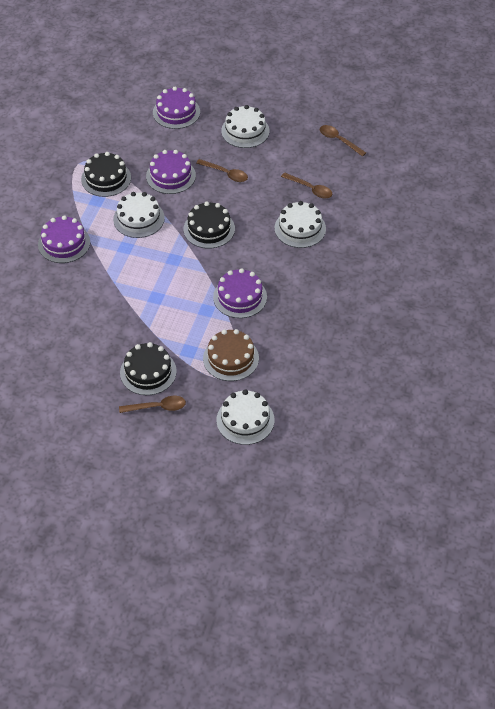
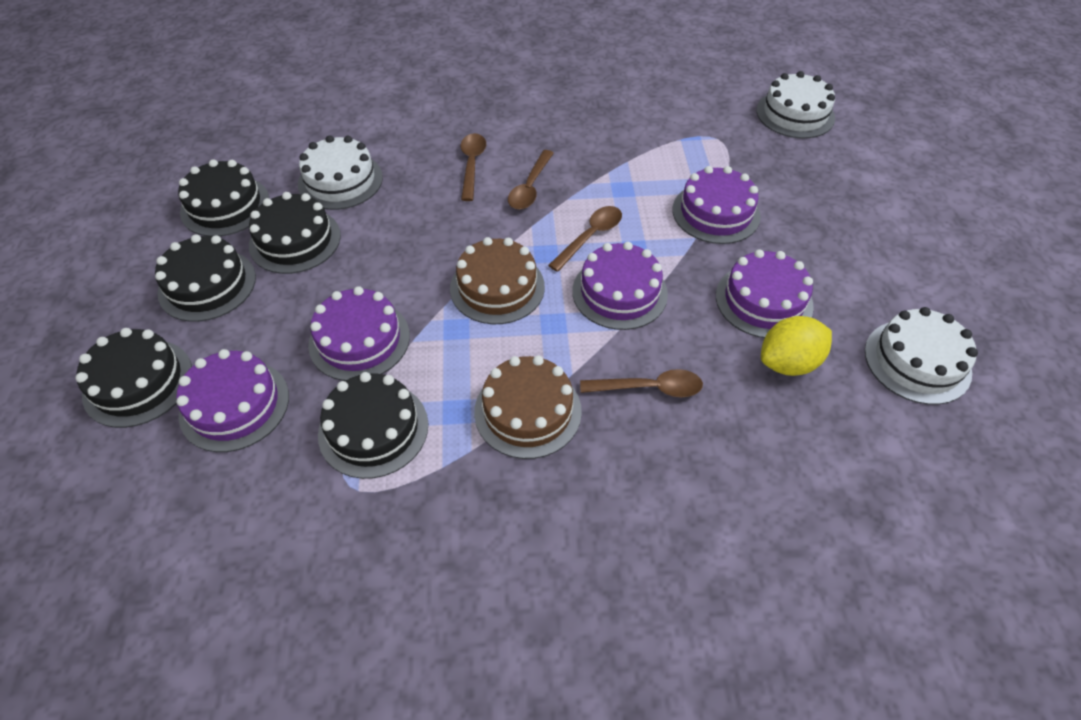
black cake: [81,152,131,197] [120,342,177,395] [184,202,235,249] = 3 -> [76,328,192,428] [155,234,256,322] [178,159,269,237] [249,192,341,274] [318,372,428,479] = 5
brown cake: [203,329,259,381] = 1 -> [450,237,545,324] [474,356,582,459] = 2
purple cake: [38,216,90,263] [146,150,196,194] [153,87,200,129] [213,268,267,318] = 4 -> [176,349,289,452] [308,286,410,381] [572,242,668,330] [673,166,761,244] [716,249,814,338] = 5
white cake: [113,192,165,238] [216,389,274,445] [221,105,269,148] [274,201,326,248] = 4 -> [298,135,383,210] [756,71,835,138] [865,307,978,405] = 3
yellow lemon: none = 0 -> [761,316,832,376] = 1

